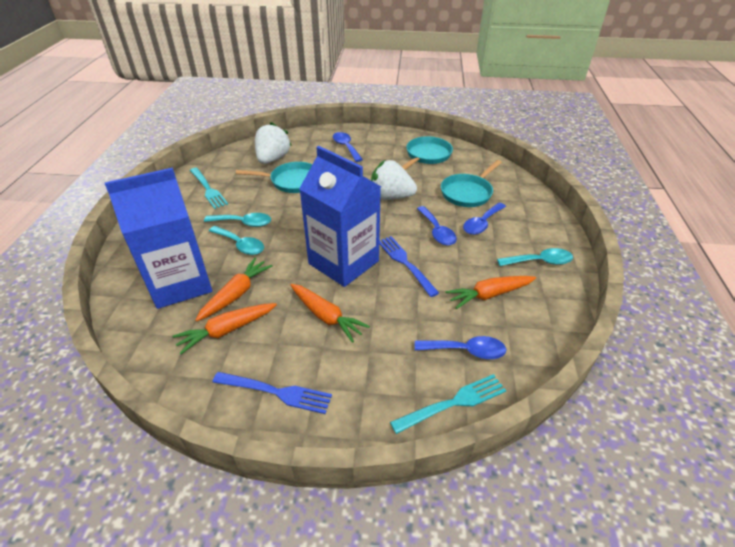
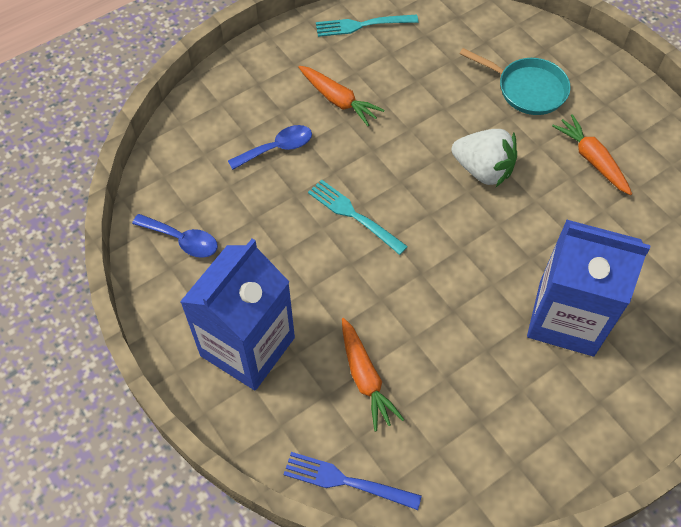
blue fork: [213,372,332,414] [379,236,439,297] = 2 -> [283,452,422,510] = 1
blue spoon: [333,132,363,162] [415,336,506,359] [417,206,457,245] [463,203,506,235] = 4 -> [132,214,218,258] [228,125,312,170] = 2
orange carrot: [172,303,277,355] [195,258,273,322] [290,284,370,343] [445,276,536,309] = 4 -> [299,66,384,126] [342,318,404,431] [552,114,632,195] = 3
turquoise pan: [236,162,313,193] [402,136,453,170] [441,160,502,207] = 3 -> [460,48,571,115] = 1
turquoise spoon: [204,213,271,227] [209,226,264,255] [497,248,573,266] = 3 -> none = 0
white strawberry: [255,122,292,164] [371,160,417,200] = 2 -> [452,129,517,187] = 1

